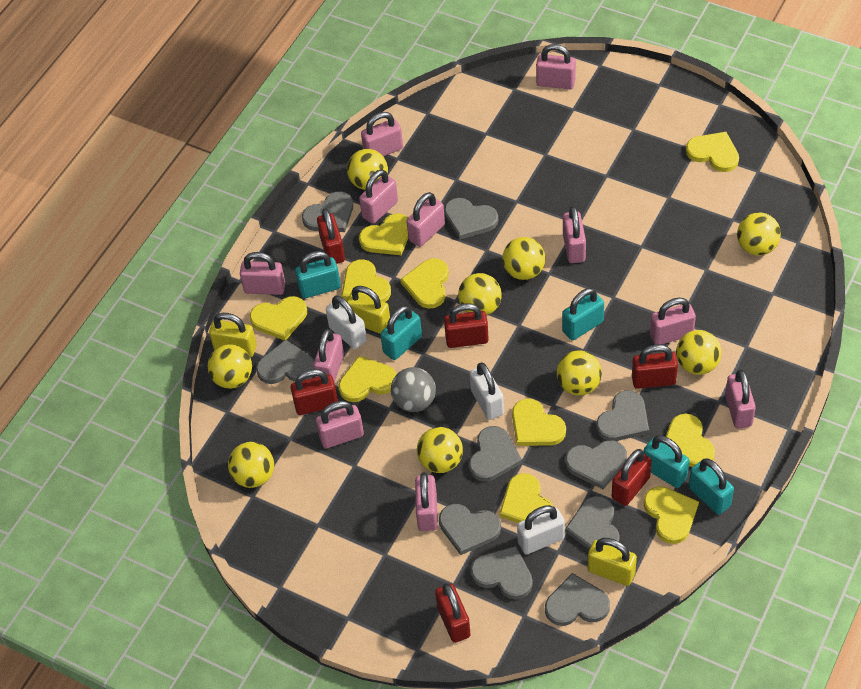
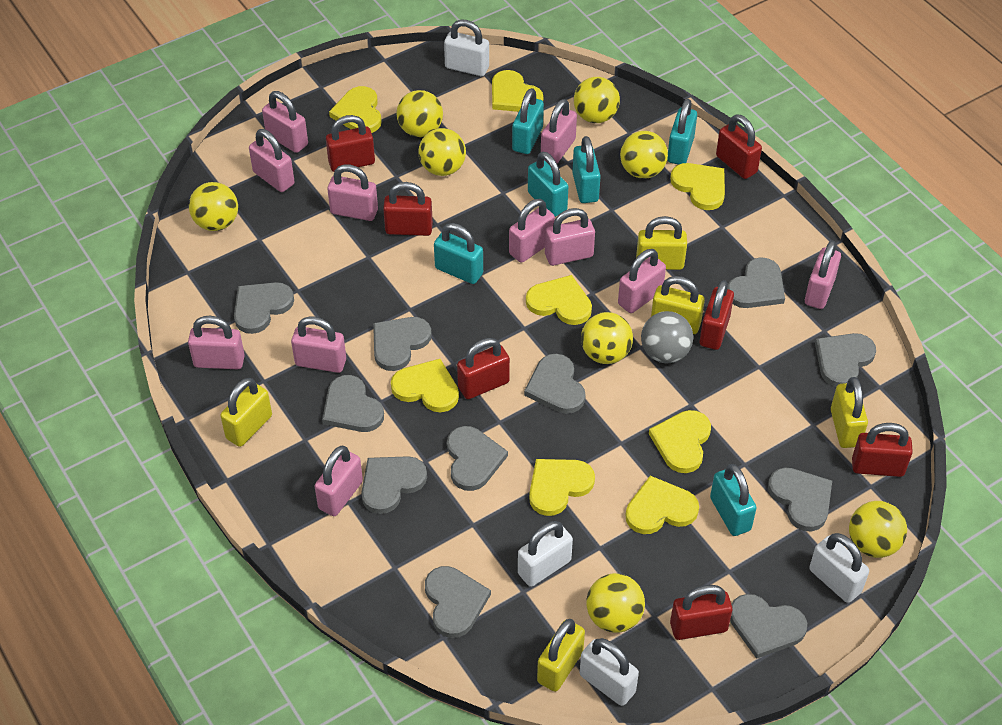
grey heart: [256,340,314,384] [302,191,353,232] [439,504,501,555] [444,198,498,240] [469,426,522,482] [471,546,533,600] [545,573,610,626] [565,440,627,489] [565,496,620,550] [596,390,649,441] = 10 -> [234,282,294,334] [322,375,384,432] [361,456,427,514] [373,317,432,371] [425,566,491,638] [447,426,508,491] [524,354,586,414] [728,257,785,308] [730,594,807,659] [768,467,832,531] [815,333,876,387] = 11
red padlock: [290,369,338,415] [317,208,345,264] [435,583,471,643] [444,303,489,348] [612,449,652,506] [632,344,678,389] = 6 -> [326,115,375,172] [383,182,433,236] [457,338,510,399] [670,585,733,640] [700,280,734,350] [716,114,762,179] [852,423,913,477] = 7
turquoise padlock: [295,251,341,299] [380,305,422,360] [562,288,604,341] [644,435,690,488] [689,458,734,515] = 5 -> [434,223,483,284] [512,88,544,154] [528,151,568,217] [572,136,601,203] [667,99,697,165] [710,464,756,536] = 6
white padlock: [326,295,367,349] [470,362,504,420] [517,505,565,554] = 3 -> [444,20,489,76] [518,521,573,587] [580,638,639,706] [809,533,869,603] = 4
yellow ball: [207,344,252,389] [228,442,274,488] [347,149,388,190] [417,427,463,473] [458,273,502,316] [502,237,545,280] [557,350,602,396] [676,330,722,375] [737,213,781,255] = 9 -> [189,182,238,231] [397,90,443,137] [418,128,466,176] [574,77,620,123] [581,312,633,364] [586,573,645,633] [620,131,668,179] [849,501,907,558] = 8
yellow heart: [250,296,307,340] [339,356,397,402] [342,259,391,302] [359,214,408,255] [400,258,449,309] [500,473,553,523] [512,399,566,446] [644,486,699,544] [666,414,715,467] [686,132,739,172] = 10 -> [329,86,382,133] [391,359,459,412] [492,70,543,112] [526,275,592,325] [529,459,595,516] [626,476,699,534] [649,410,711,473] [670,163,725,210] = 8
yellow padlock: [209,313,257,357] [346,286,390,334] [588,538,637,586] = 3 -> [220,378,272,447] [537,619,585,692] [636,216,687,270] [651,276,705,334] [831,377,868,448] = 5

